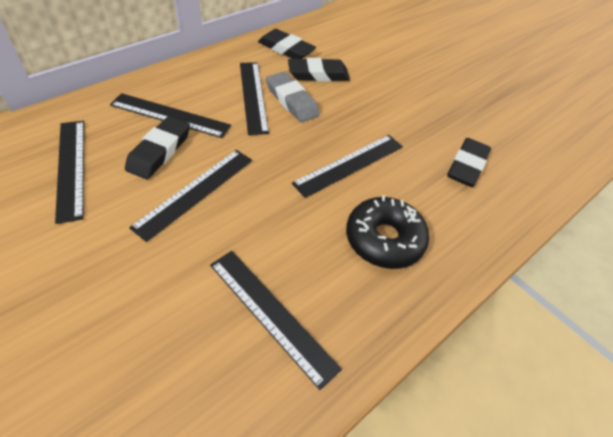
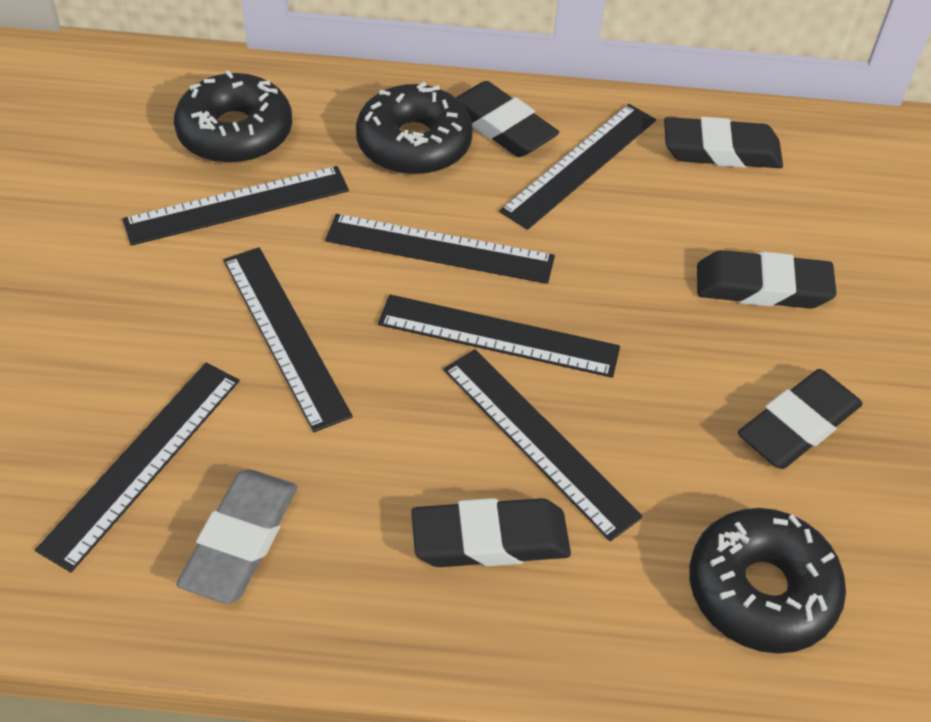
black donut: [346,195,429,269] = 1 -> [174,70,292,164] [356,82,473,175] [689,508,846,654] = 3
black eraser: [125,116,190,179] [258,29,316,59] [288,58,350,82] [447,138,491,187] = 4 -> [411,498,571,567] [456,81,559,157] [664,117,783,168] [697,250,837,309] [738,369,863,469] = 5
black ruler: [55,121,84,224] [110,93,231,138] [129,150,252,242] [210,251,342,390] [240,62,269,135] [292,135,403,198] = 6 -> [35,363,240,572] [122,166,349,246] [223,247,353,432] [325,214,555,284] [378,294,620,378] [443,349,643,541] [499,104,656,230] = 7

